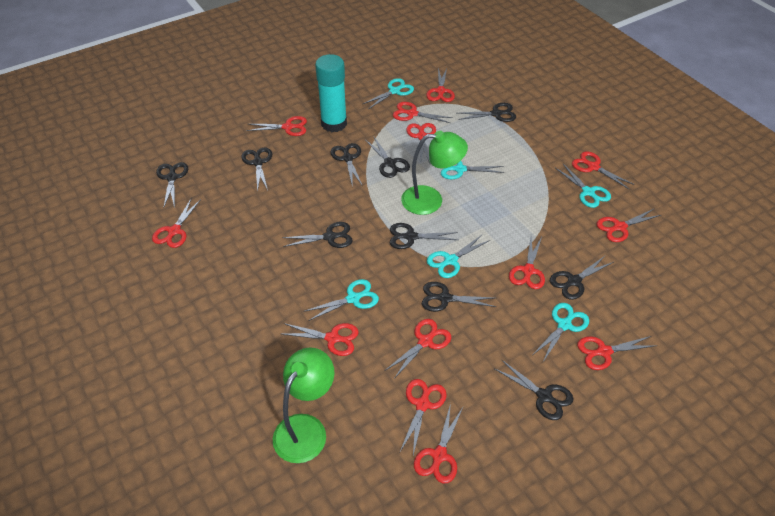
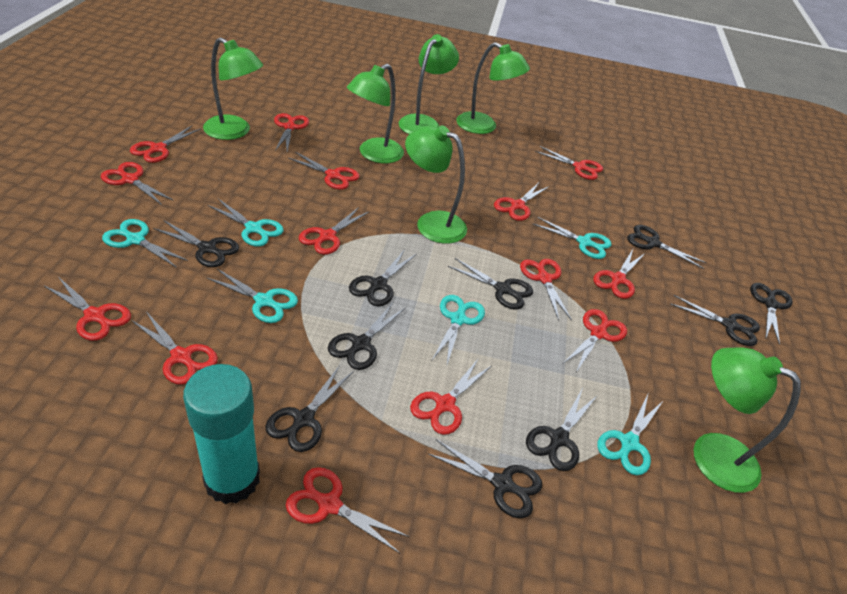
green lamp: [273,347,335,463] [401,131,468,215] = 2 -> [203,37,263,140] [347,64,404,163] [399,34,459,134] [405,125,467,244] [456,42,530,134] [694,348,801,493] = 6
red scissors: [152,197,201,248] [246,116,307,136] [282,323,359,356] [384,319,451,379] [393,102,453,123] [400,379,447,455] [406,123,436,163] [414,403,463,483] [426,68,455,102] [509,237,545,289] [572,151,635,189] [577,336,658,370] [597,209,661,242] = 13 -> [44,278,131,341] [101,162,174,205] [130,126,201,163] [132,313,218,385] [274,113,309,152] [286,467,410,553] [288,152,360,190] [299,207,369,255] [410,358,492,435] [494,183,548,221] [520,259,572,321] [535,146,603,180] [563,309,627,372] [593,249,645,299] = 14

